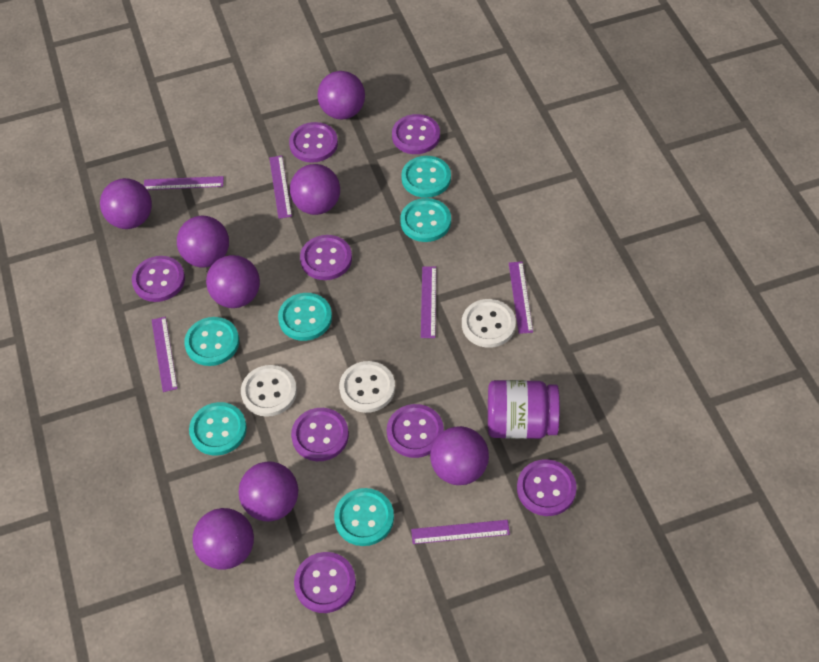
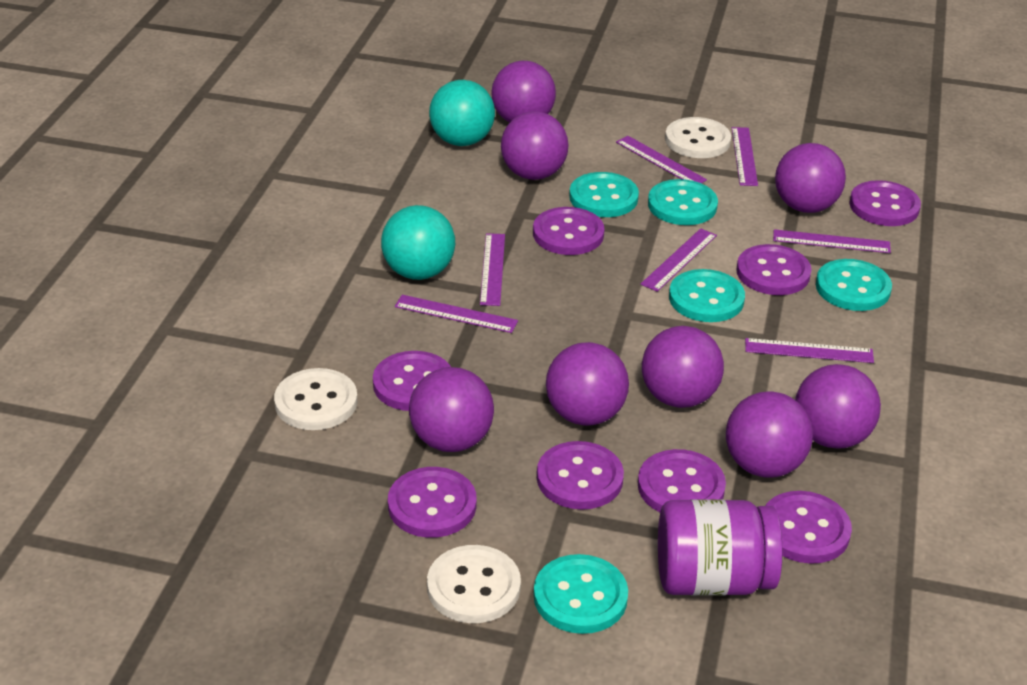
purple ruler: [144,176,224,190] [152,317,178,392] [269,156,292,219] [411,520,510,544] [421,267,436,338] [509,262,533,334] = 6 -> [395,295,518,333] [480,233,505,306] [616,136,707,183] [641,228,717,292] [732,127,758,186] [745,338,874,363] [773,229,891,253] = 7
turquoise ball: none = 0 -> [381,205,455,280] [429,80,495,146] = 2
turquoise button: [184,317,239,366] [189,402,247,456] [278,293,332,341] [334,488,394,546] [400,198,451,242] [401,156,451,198] = 6 -> [534,554,628,634] [569,172,639,217] [648,179,718,225] [669,269,745,322] [816,259,892,311] = 5

